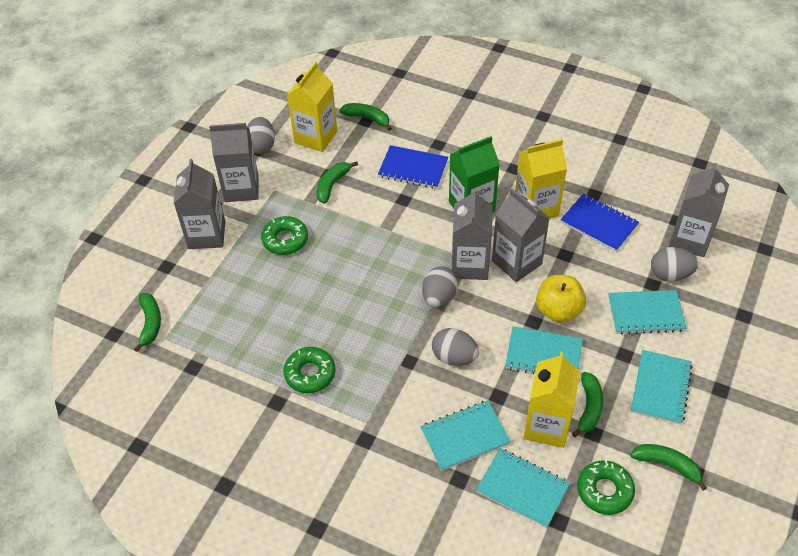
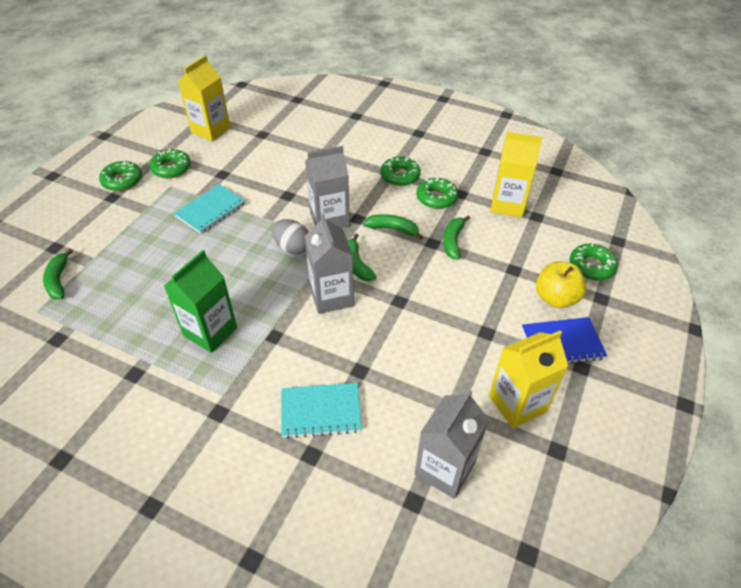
blue notebook: [378,145,448,189] [560,193,639,252] = 2 -> [522,317,607,363] = 1
green banana: [134,293,161,352] [317,161,358,204] [339,103,392,131] [572,372,603,437] [630,444,707,491] = 5 -> [43,249,73,300] [348,233,376,281] [363,214,423,240] [443,215,470,260] = 4
green donut: [261,216,308,255] [284,347,335,393] [577,460,635,515] = 3 -> [99,160,142,191] [150,149,191,178] [380,156,421,186] [416,177,458,209] [570,243,618,281] = 5
grey carton: [174,159,225,249] [209,123,259,202] [452,188,492,280] [492,189,550,282] [669,163,729,257] = 5 -> [305,146,350,228] [305,214,354,314] [415,390,489,499] = 3
grey egg: [247,117,275,154] [422,266,458,307] [432,328,479,366] [651,247,699,281] = 4 -> [272,219,309,254] = 1
turquoise notebook: [420,400,511,471] [476,448,570,528] [505,326,583,374] [608,290,687,335] [631,350,693,425] = 5 -> [174,184,246,234] [281,383,362,439] = 2

